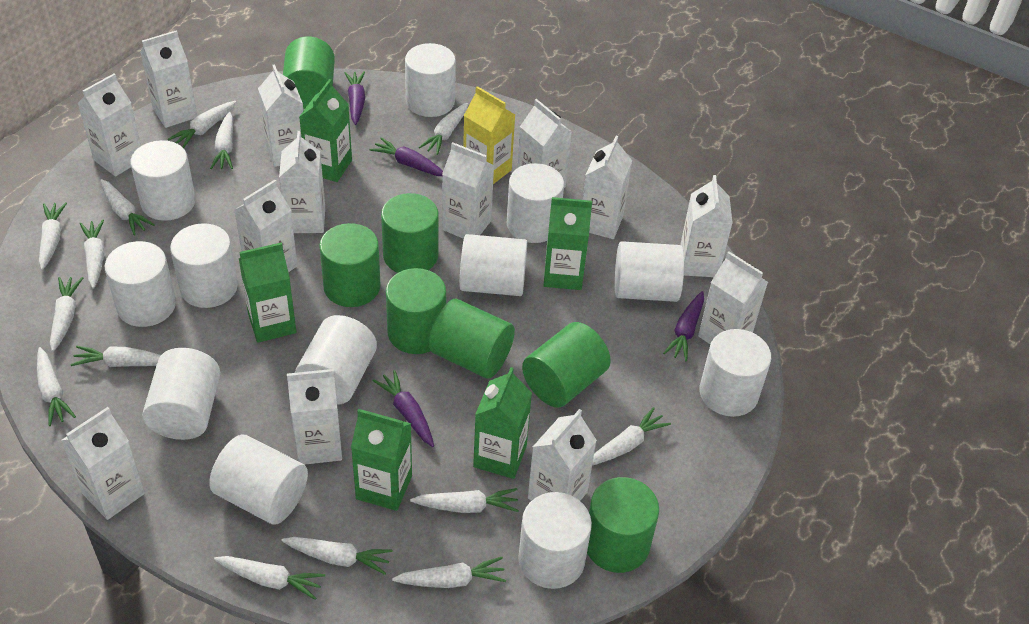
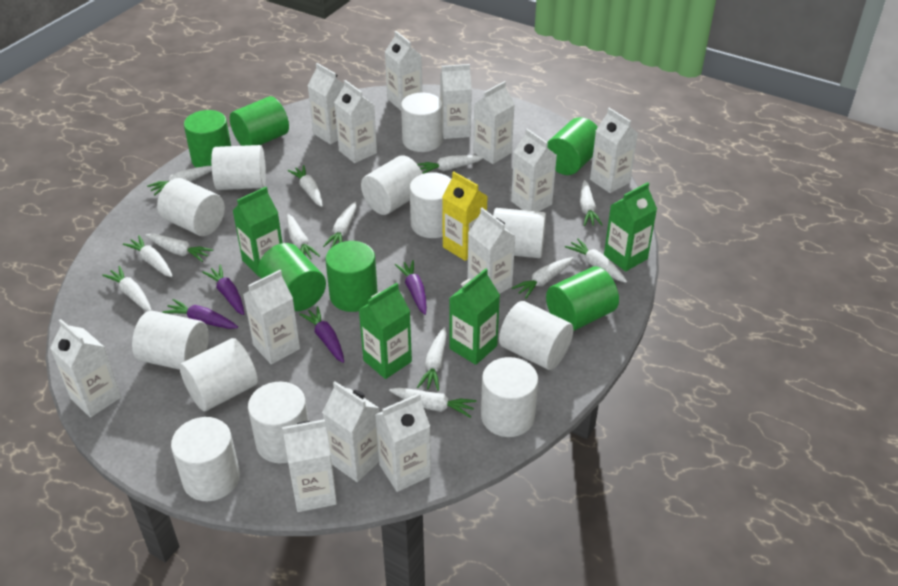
green carton: [239,242,296,343] [299,79,352,182] [351,409,412,511] [473,367,532,479] [544,197,592,290] = 5 -> [232,187,282,276] [359,283,412,379] [449,268,500,365] [604,182,657,271] = 4
green cylinder: [283,37,335,109] [319,223,381,307] [381,193,439,273] [386,268,446,354] [429,299,515,379] [522,322,611,408] [587,477,659,573] = 7 -> [184,110,231,168] [230,96,289,146] [258,243,326,311] [325,241,378,312] [546,266,619,331] [547,117,598,175] = 6
white carrot: [37,347,76,426] [39,202,67,270] [50,277,83,352] [71,346,161,367] [80,220,104,289] [100,179,155,236] [168,101,237,148] [210,112,233,169] [214,556,325,600] [281,537,393,575] [392,557,506,588] [410,488,519,513] [419,103,468,155] [592,407,671,465] = 14 -> [102,266,152,311] [123,235,173,277] [146,234,213,262] [147,166,212,195] [287,214,320,259] [288,165,323,207] [323,202,357,247] [389,388,476,418] [417,155,484,174] [417,327,447,391] [512,257,573,298] [565,238,627,283] [580,180,603,226] = 13

